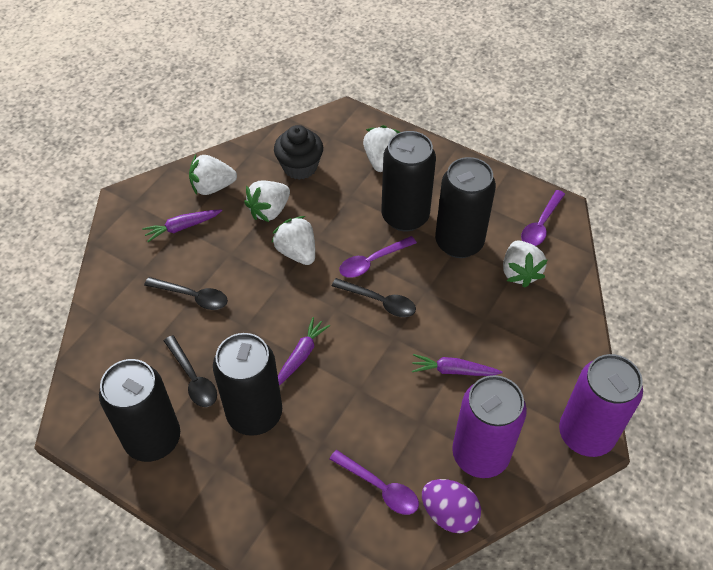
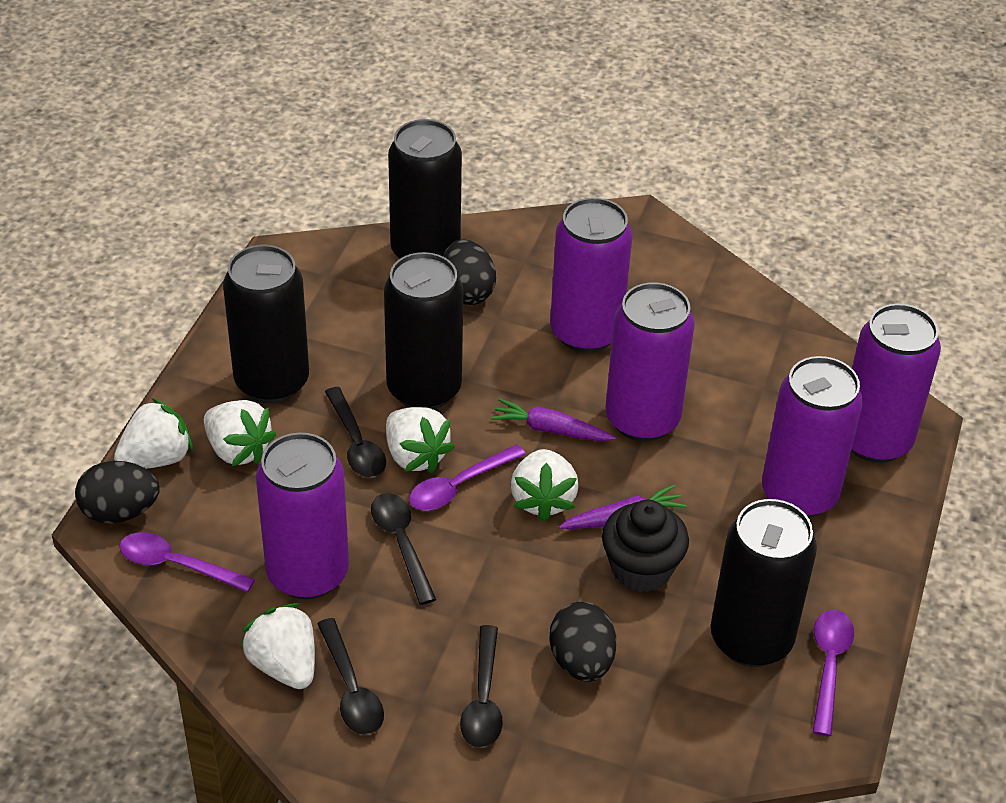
black egg: none = 0 -> [75,461,160,524] [443,239,496,305] [549,602,616,682] = 3
black spoon: [144,277,228,310] [164,335,217,407] [332,278,416,317] = 3 -> [317,618,384,735] [325,387,386,478] [371,493,436,605] [460,625,503,748] = 4
purple can: [452,375,527,478] [559,354,643,457] = 2 -> [256,433,349,599] [550,198,632,353] [605,283,695,441] [762,356,863,518] [851,304,941,463] = 5
purple carrot: [142,209,222,242] [278,317,330,386] [412,354,503,376] = 3 -> [491,398,616,441] [559,484,686,529] = 2
purple egg: [422,479,481,533] = 1 -> none = 0

